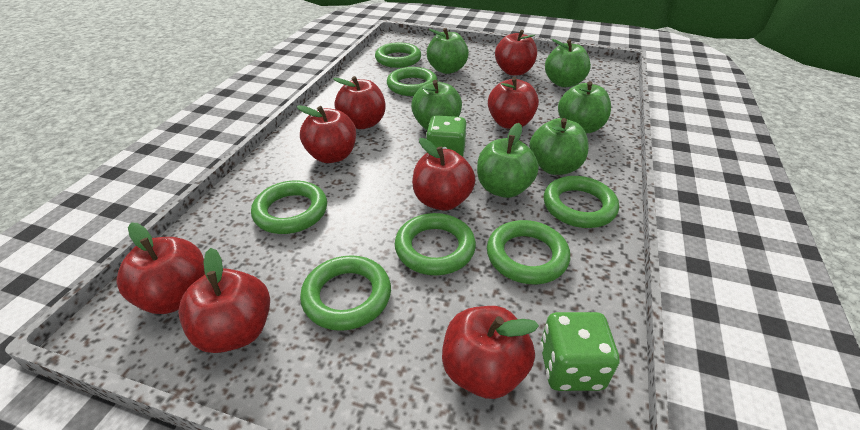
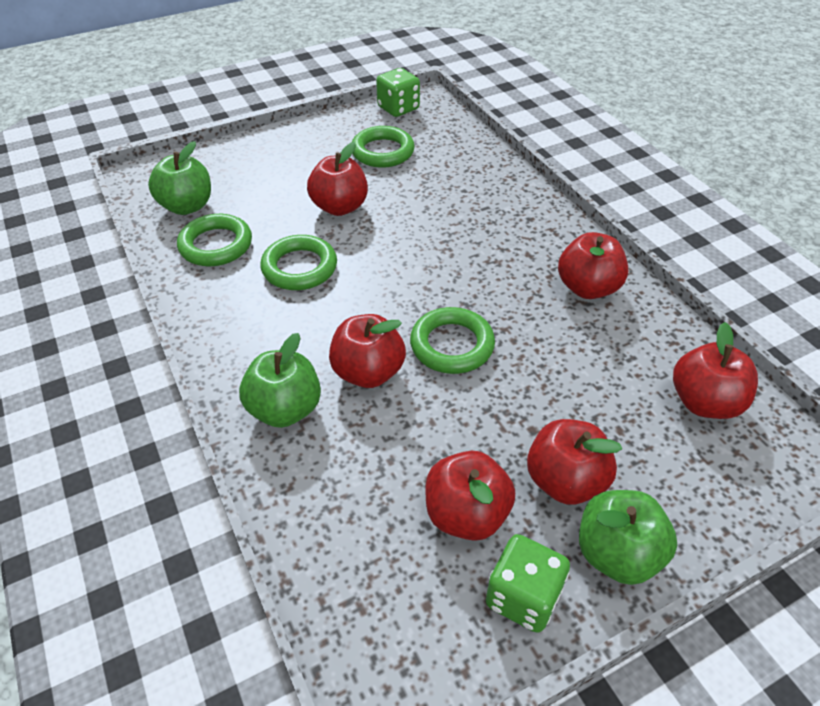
green apple: [411,80,462,130] [427,28,469,74] [477,123,539,198] [529,118,589,175] [545,39,591,87] [558,81,611,133] = 6 -> [148,141,211,215] [239,333,321,428] [579,490,677,585] = 3
green ring: [251,181,327,234] [300,255,391,331] [375,43,421,68] [387,67,438,96] [395,213,476,275] [487,220,570,284] [544,176,619,228] = 7 -> [177,214,252,266] [260,235,337,290] [352,126,415,168] [410,307,495,374] = 4
red apple: [116,223,205,314] [178,248,270,353] [297,105,356,163] [333,76,385,129] [412,138,475,211] [442,306,539,399] [488,77,539,129] [495,30,537,76] = 8 -> [307,142,368,216] [329,314,406,388] [426,451,515,541] [527,419,622,505] [558,232,628,299] [673,322,758,419] = 6

